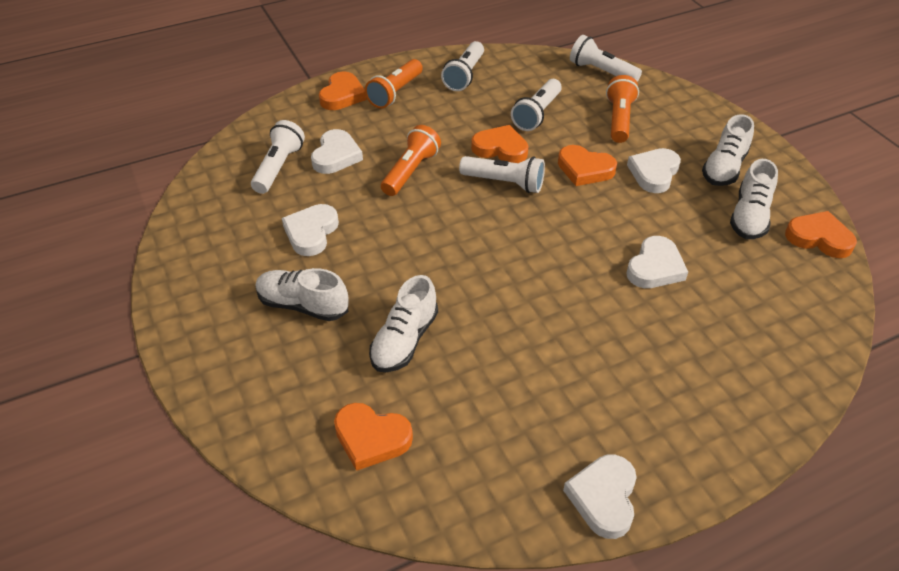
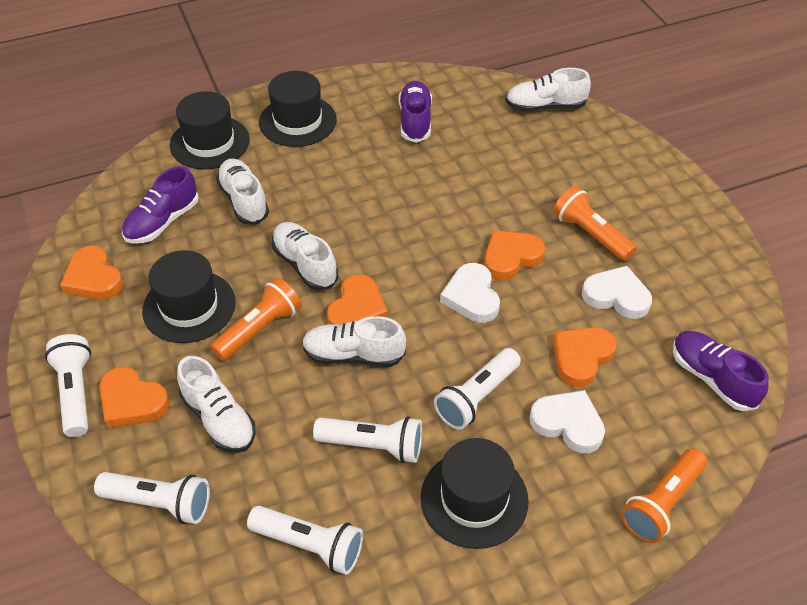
black hat: none = 0 -> [142,250,236,343] [170,91,250,169] [259,71,337,147] [421,438,529,549] = 4
purple shoe: none = 0 -> [122,166,199,244] [399,81,432,143] [673,331,769,411] = 3
white heart: [282,204,339,256] [311,129,363,174] [563,455,637,539] [626,236,688,288] [627,148,681,193] = 5 -> [440,263,500,323] [529,390,605,454] [582,266,652,319] = 3
white shoe: [255,268,349,321] [369,275,438,372] [702,114,754,186] [730,159,778,239] = 4 -> [177,356,255,453] [216,158,269,224] [272,222,338,290] [302,316,406,367] [506,68,591,112] = 5

